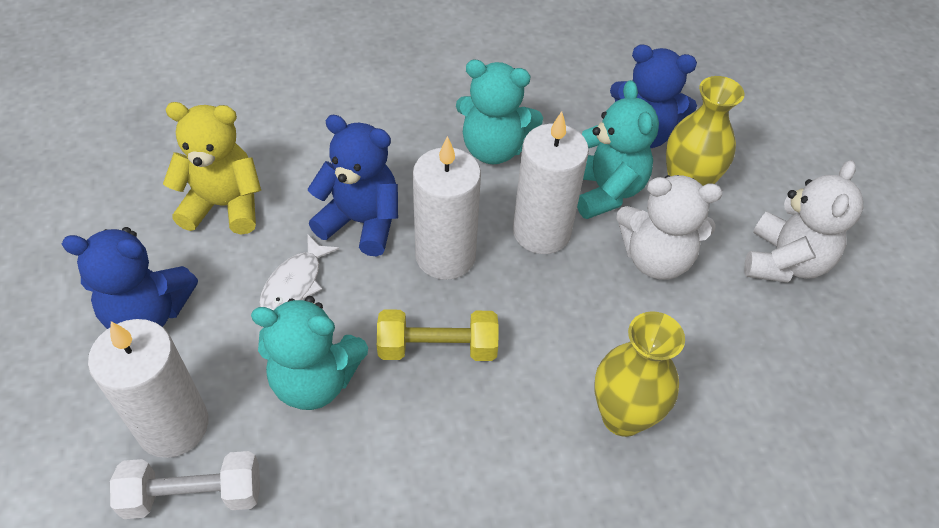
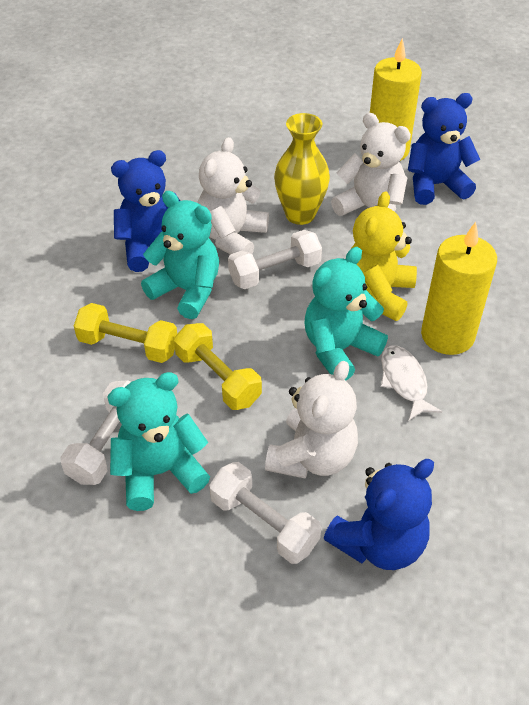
white candle: [88,319,208,458] [413,136,481,280] [513,111,589,254] = 3 -> none = 0
white dumbbell: [110,451,260,519] = 1 -> [60,380,131,485] [209,462,321,564] [228,230,322,289] = 3
white teddy bear: [616,175,722,280] [744,160,863,283] = 2 -> [197,137,269,254] [265,361,358,479] [331,113,411,216] = 3
yellow candle: none = 0 -> [370,38,422,161] [421,222,497,355] = 2
yellow dumbbell: [377,309,498,361] = 1 -> [74,303,177,363] [174,323,262,410] = 2
yellow vase: [594,311,685,437] [666,76,744,186] = 2 -> [274,113,330,225] = 1

